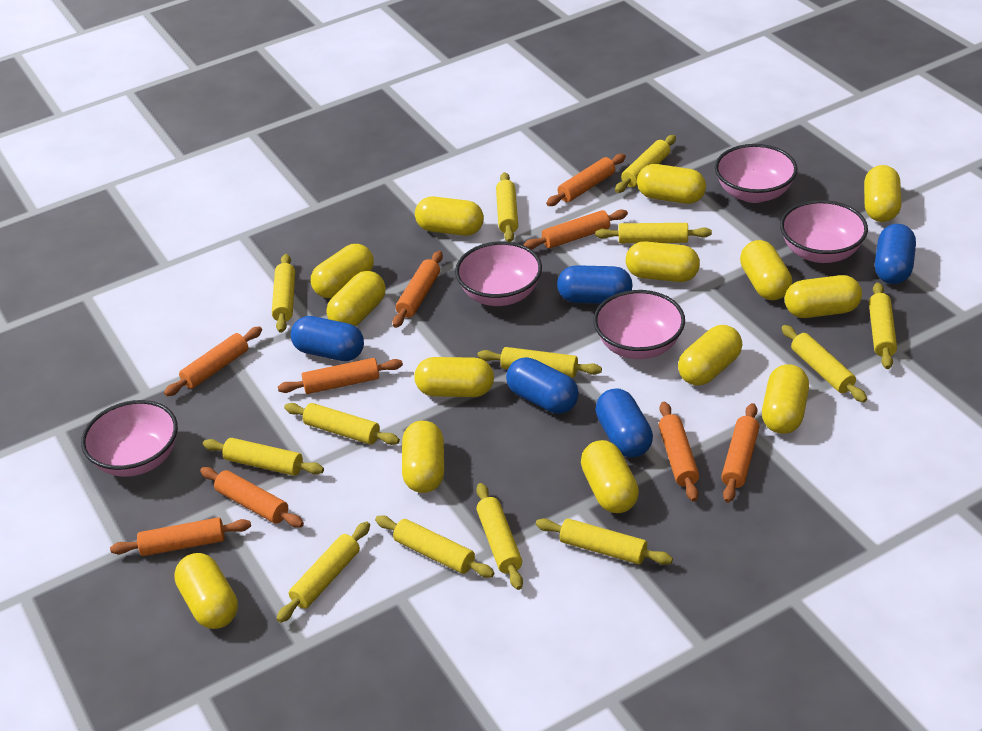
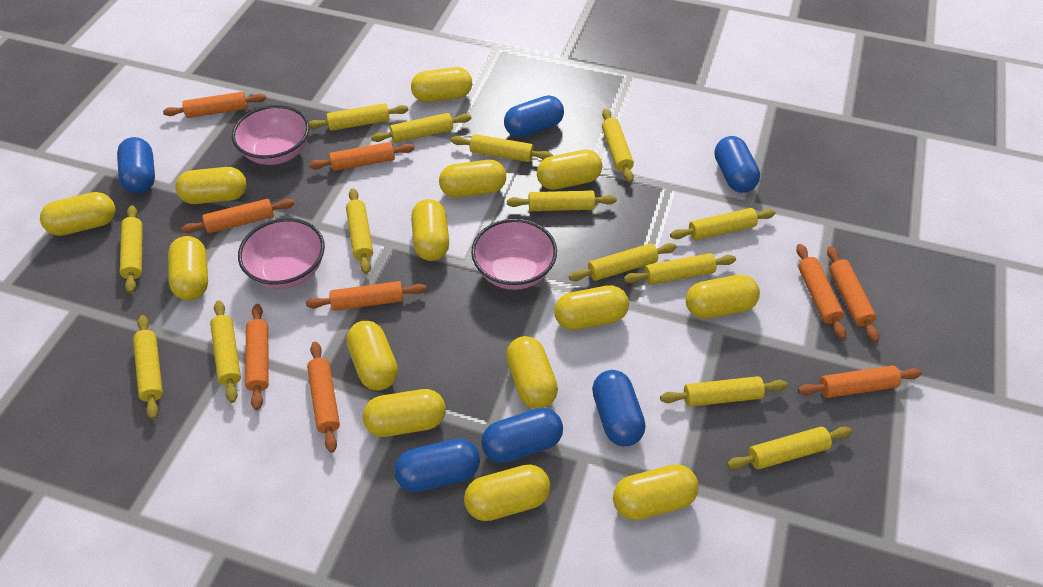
blue capsule: [291,316,364,361] [506,357,579,414] [557,265,633,304] [595,388,653,457] [875,224,916,284] = 5 -> [117,137,155,193] [394,439,480,492] [481,408,563,463] [504,95,564,138] [592,370,645,446] [714,136,760,193] = 6
pink bowl: [81,400,178,477] [455,241,542,306] [593,290,685,359] [715,144,797,203] [780,200,868,263] = 5 -> [232,105,309,165] [238,218,325,289] [471,219,557,290] = 3
yellow rolling pin: [203,438,324,476] [272,254,295,333] [276,521,370,623] [284,403,400,445] [375,515,494,578] [476,483,523,590] [477,347,602,378] [496,172,518,242] [536,518,673,565] [595,223,712,243] [615,135,676,193] [782,325,867,402] [869,282,897,369] = 13 -> [120,205,143,293] [133,315,163,419] [210,301,241,403] [309,103,409,131] [346,188,373,274] [371,113,471,143] [451,134,553,162] [507,191,617,211] [569,243,676,281] [602,109,634,183] [624,253,736,285] [660,376,788,407] [670,208,776,240] [727,427,852,469] = 14

